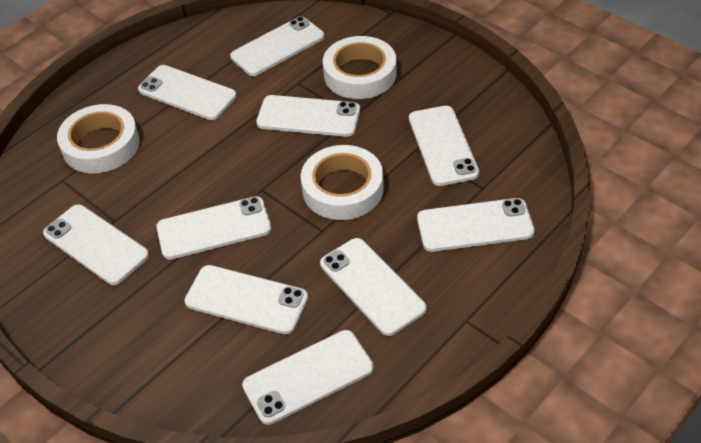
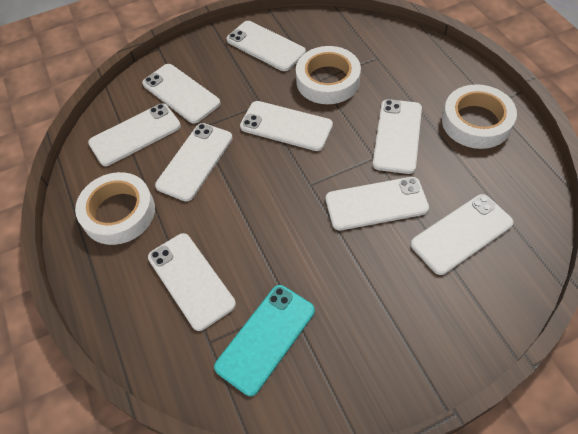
turquoise phone: none = 0 -> [214,285,315,396] = 1
white phone: [43,204,149,285] [138,65,237,120] [156,196,271,260] [185,265,308,334] [230,16,324,76] [242,330,374,425] [256,95,360,137] [320,238,427,336] [409,106,479,186] [417,198,535,252] = 10 -> [88,103,181,166] [142,64,221,123] [148,233,236,331] [155,123,233,202] [226,21,306,71] [240,101,333,151] [326,177,429,230] [373,99,422,174] [411,194,513,275] = 9

